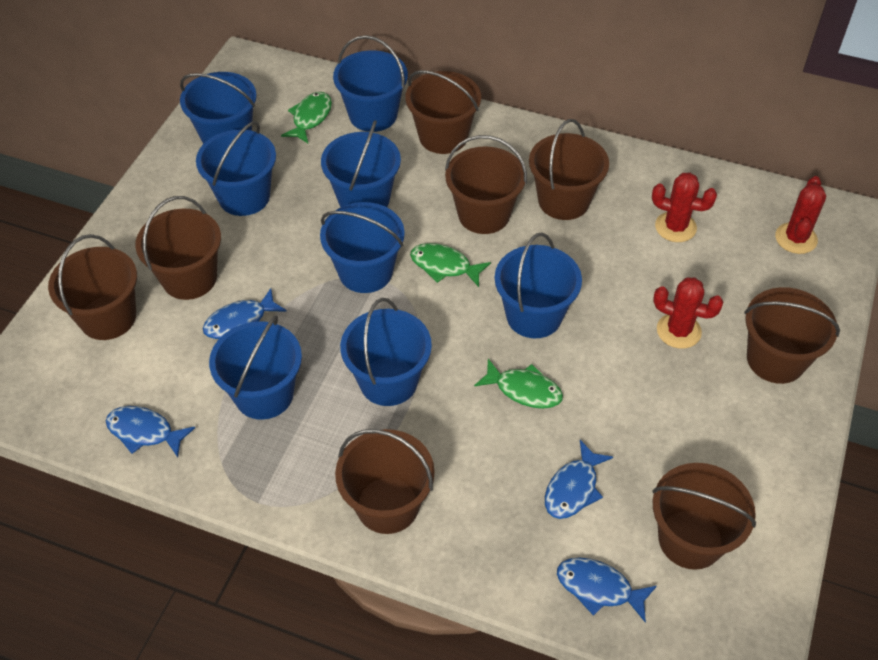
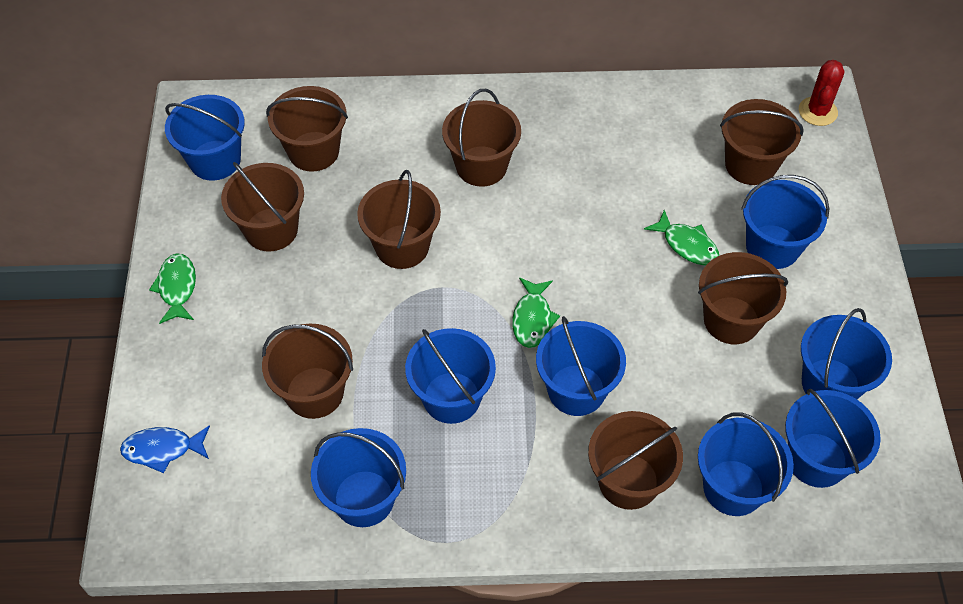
blue fish: [106,406,195,458] [203,288,287,339] [545,440,613,519] [557,558,657,622] = 4 -> [120,425,210,473] = 1
red cactus: [652,172,717,242] [653,277,723,349] [775,176,826,254] = 3 -> [799,60,844,126] = 1

